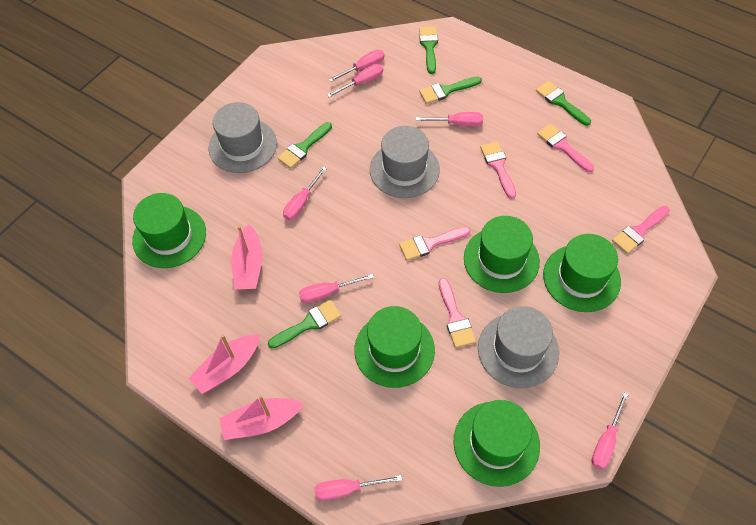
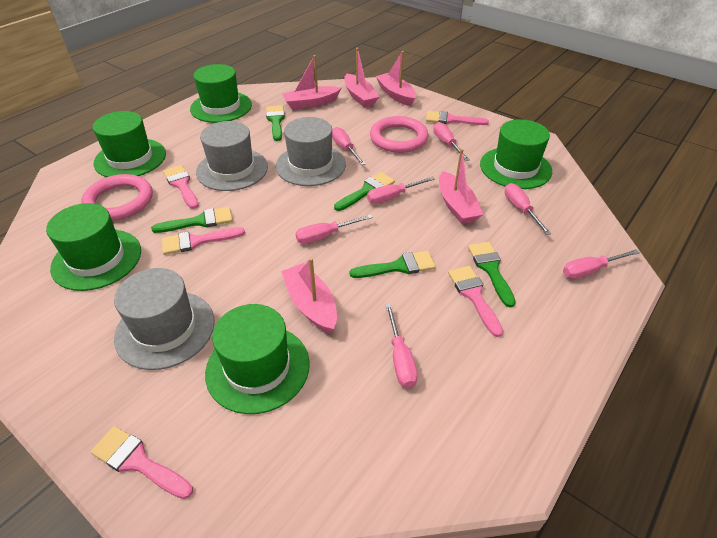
pink boat: [189,334,260,394] [219,395,304,440] [231,224,263,290] = 3 -> [281,258,337,333] [282,55,341,110] [344,48,379,108] [376,51,416,106] [439,149,483,224] = 5
pink ring: none = 0 -> [81,174,153,221] [370,116,428,153] = 2

